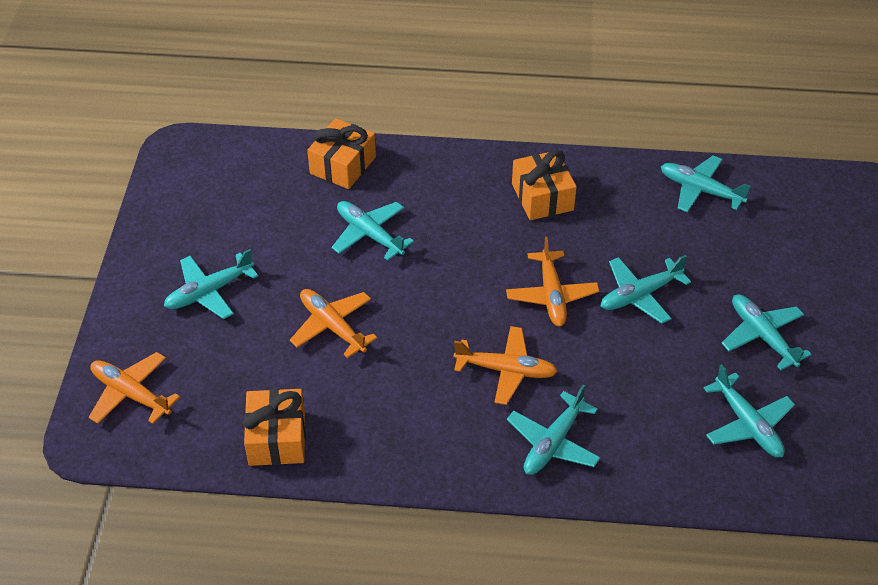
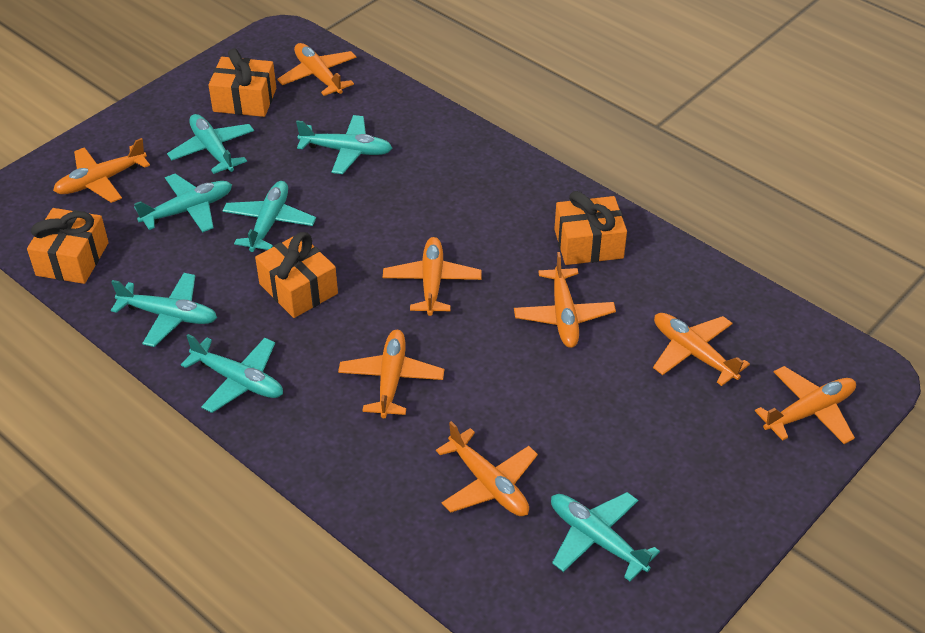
orange gift: [243,389,306,466] [307,118,376,189] [512,150,577,220] = 3 -> [27,208,109,284] [208,48,276,117] [255,232,338,318] [554,191,627,265] = 4
orange plane: [89,352,180,424] [290,289,377,358] [454,326,558,405] [506,237,599,327] = 4 -> [53,138,150,203] [277,43,356,96] [338,330,444,418] [383,237,482,316] [436,421,538,516] [514,252,616,348] [653,313,750,386] [755,366,856,444] = 8

